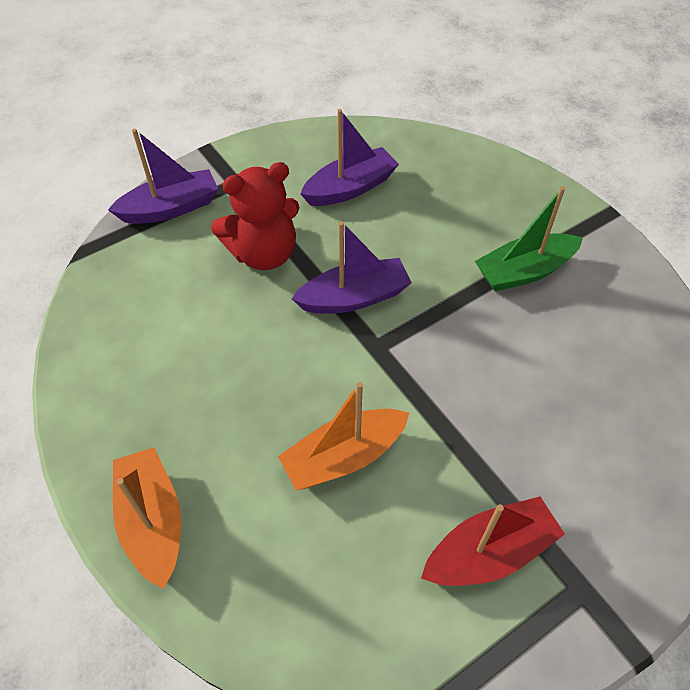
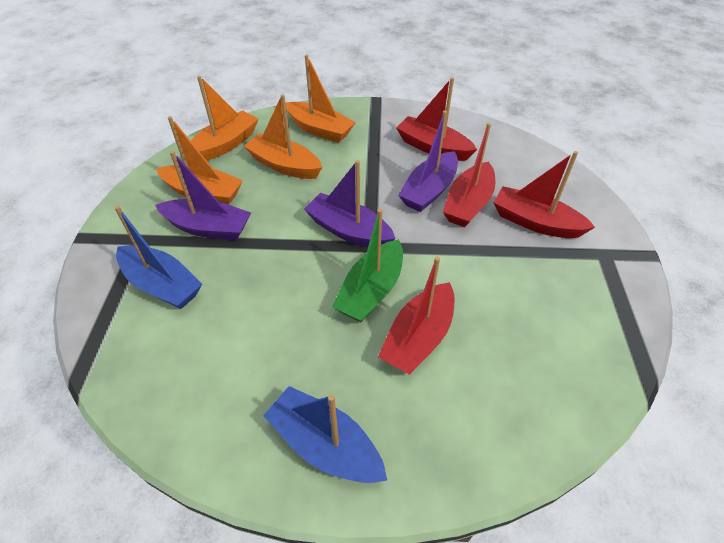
blue boat: none = 0 -> [114,206,202,309] [263,386,387,483] = 2
orange boat: [113,447,181,589] [278,382,409,490] = 2 -> [156,116,243,205] [191,76,259,161] [244,95,322,179] [286,54,356,143] = 4
red boat: [421,497,565,586] = 1 -> [378,257,455,375] [396,77,477,161] [443,123,495,227] [493,151,595,238] = 4
red teddy bear: [211,162,299,270] = 1 -> none = 0

